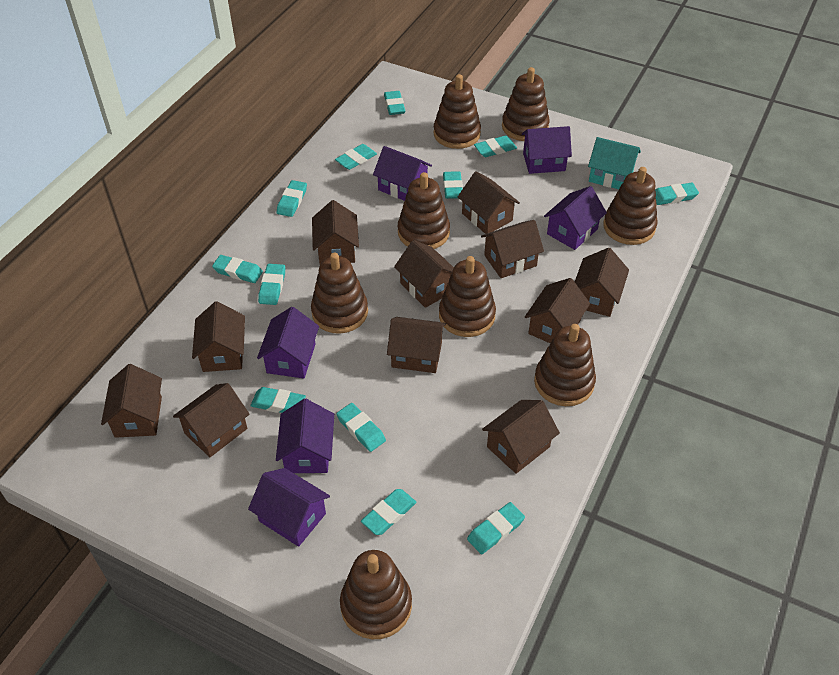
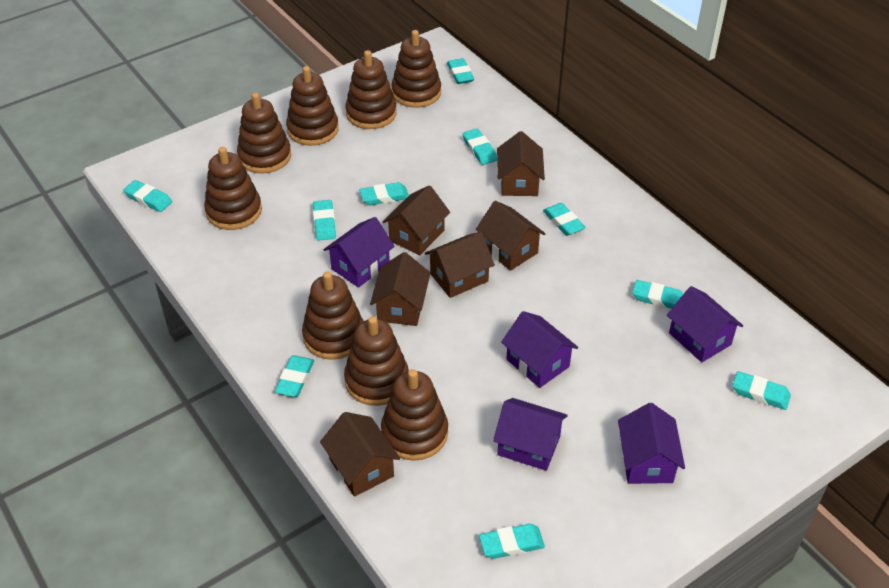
brown house: [101,364,162,438] [173,383,250,457] [192,301,245,372] [312,200,359,264] [387,317,446,373] [394,240,454,308] [458,171,520,234] [481,220,544,278] [482,400,560,474] [525,278,590,343] [575,248,629,317] = 11 -> [320,412,400,497] [370,252,431,326] [383,185,450,255] [425,232,495,298] [476,201,546,271] [497,131,545,196] = 6
purple house: [248,468,330,547] [257,307,319,378] [276,399,334,473] [373,146,432,201] [522,126,572,174] [544,186,607,250] = 6 -> [324,217,395,288] [493,398,568,471] [501,311,578,388] [618,403,685,484] [667,286,743,362] = 5
turquoise eraser: [212,255,263,283] [251,387,306,413] [258,264,285,305] [277,180,307,217] [335,144,377,170] [336,403,386,452] [361,489,416,535] [384,91,405,115] [443,171,463,199] [467,502,525,554] [474,136,517,157] [655,183,699,205] = 12 -> [123,180,172,212] [275,355,314,397] [313,200,336,241] [359,182,409,205] [447,58,474,84] [463,129,497,165] [479,524,545,559] [543,203,586,236] [632,280,683,309] [732,371,791,410] = 10
turquoise house: [588,137,641,189] = 1 -> none = 0

